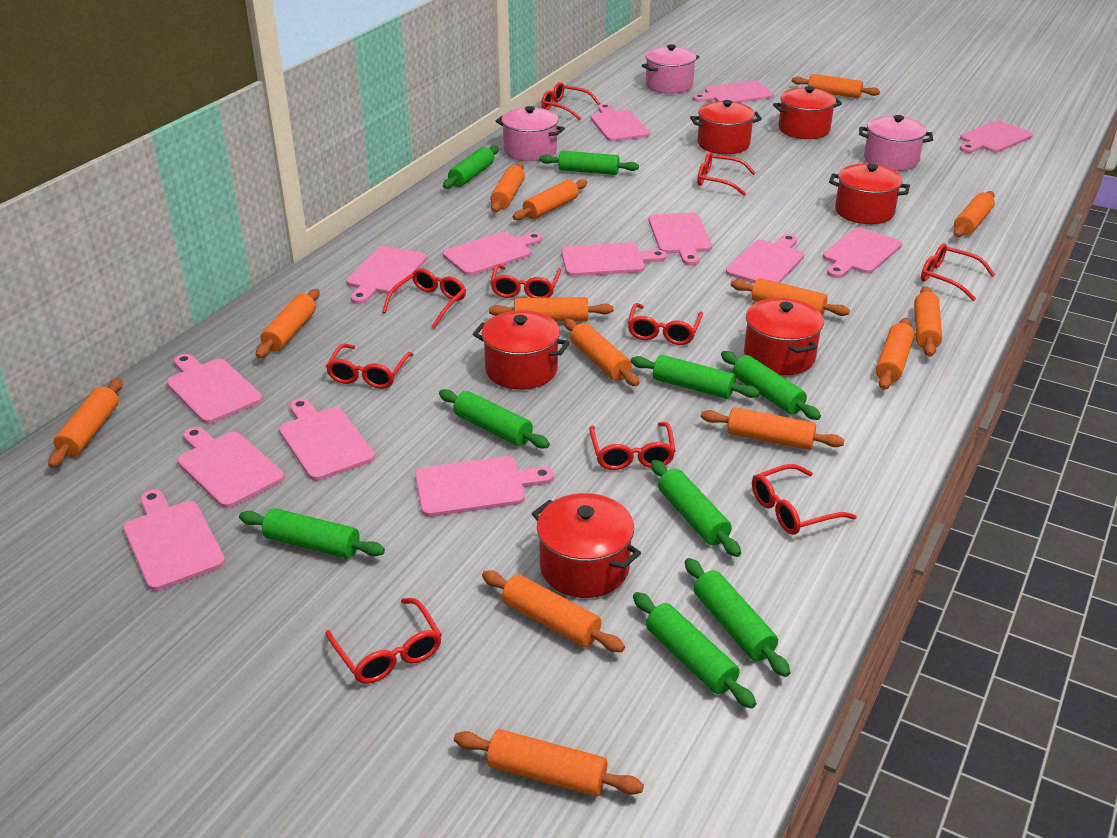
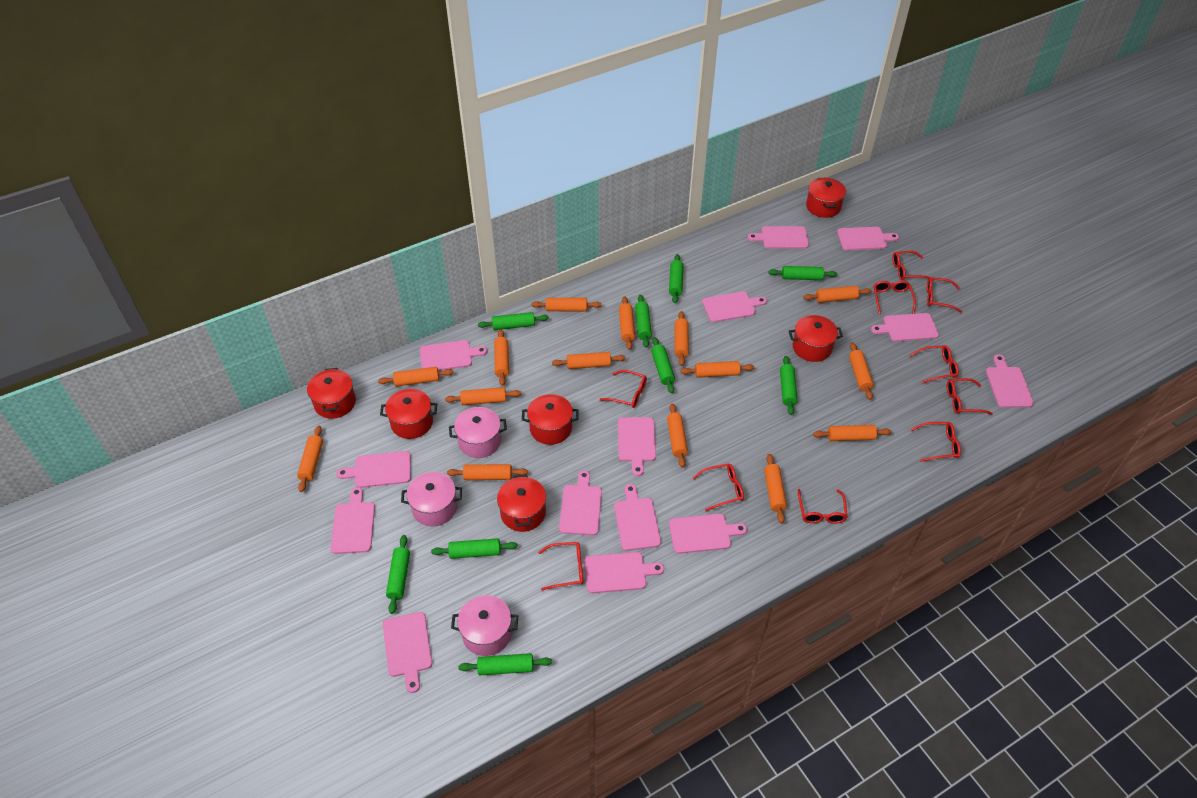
orange rolling pin: [48,378,122,468] [256,289,319,358] [454,729,644,796] [482,571,625,652] [489,297,613,322] [490,163,525,212] [513,179,587,220] [564,319,640,386] [701,407,844,450] [731,278,850,316] [792,74,880,98] [876,318,914,390] [914,286,942,357] [953,191,995,237] = 14 -> [297,426,323,492] [378,367,454,386] [445,387,521,405] [447,464,528,480] [494,329,509,386] [531,298,602,311] [552,352,626,369] [619,296,635,350] [667,404,688,468] [675,311,689,366] [680,361,754,378] [764,454,787,523] [803,286,871,303] [813,425,892,441] [849,342,874,400] = 15

